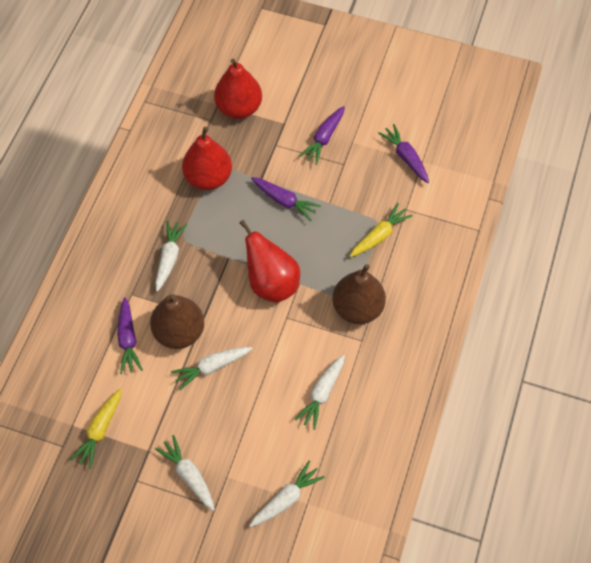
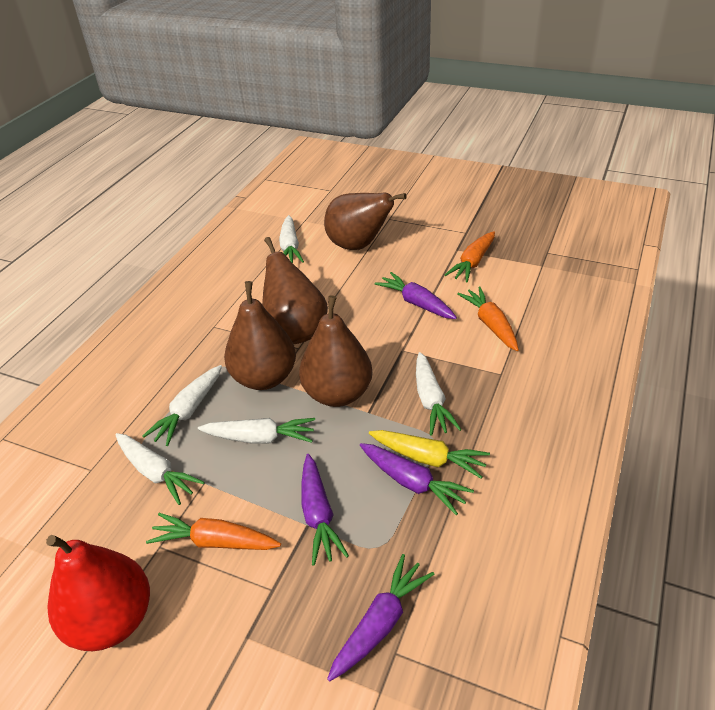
brown pear: [150,294,204,349] [332,264,386,324] = 2 -> [224,281,296,390] [262,237,327,344] [299,295,373,407] [324,193,406,250] = 4
orange carrot: none = 0 -> [146,513,281,550] [444,232,495,282] [457,287,519,351] = 3
red pear: [182,127,232,190] [214,59,262,119] [240,220,300,302] = 3 -> [46,535,150,651] = 1
yellow carrot: [70,389,122,469] [350,203,413,257] = 2 -> [369,430,490,479] = 1

